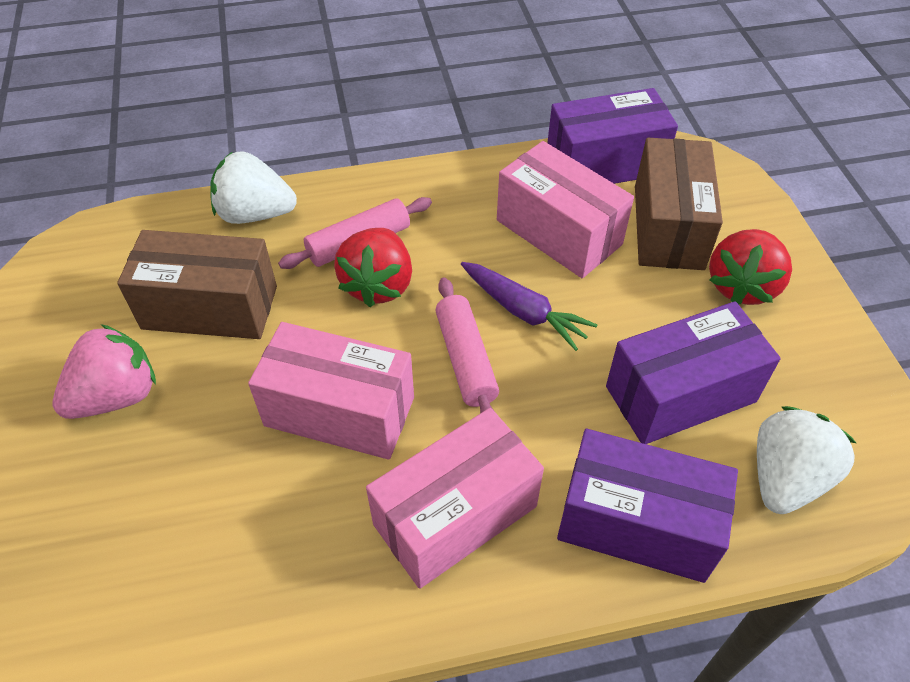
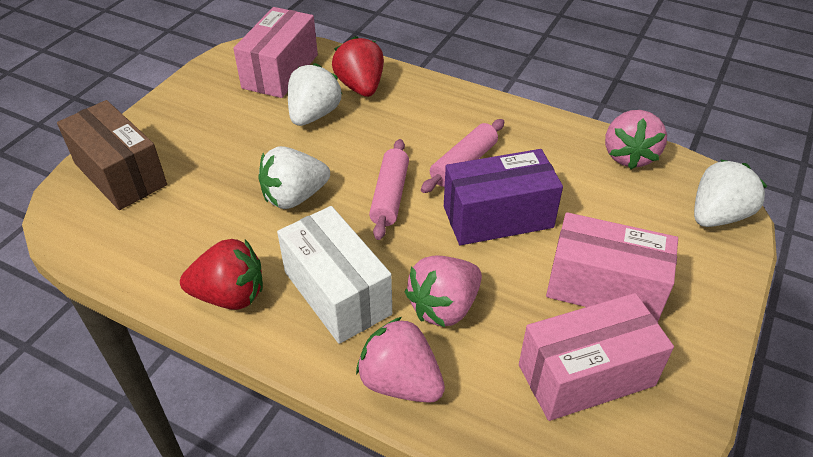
brown box: [117,230,277,339] [635,138,723,270] = 2 -> [57,100,167,210] = 1
pink strawberry: [53,324,156,419] = 1 -> [356,317,445,403] [405,255,482,327] [605,110,667,169] = 3
purple box: [547,88,678,184] [557,429,738,583] [606,301,781,444] = 3 -> [444,149,563,245] = 1
purple carrot: [461,262,597,351] = 1 -> none = 0
white box: none = 0 -> [277,206,392,344] = 1
white strawberry: [210,151,297,224] [757,406,856,514] = 2 -> [259,146,330,209] [288,63,343,126] [694,159,767,227] = 3

